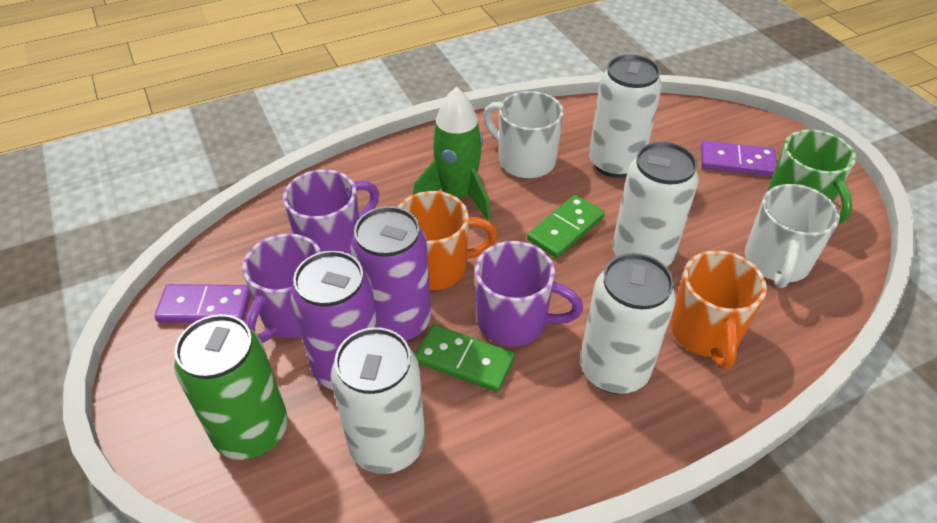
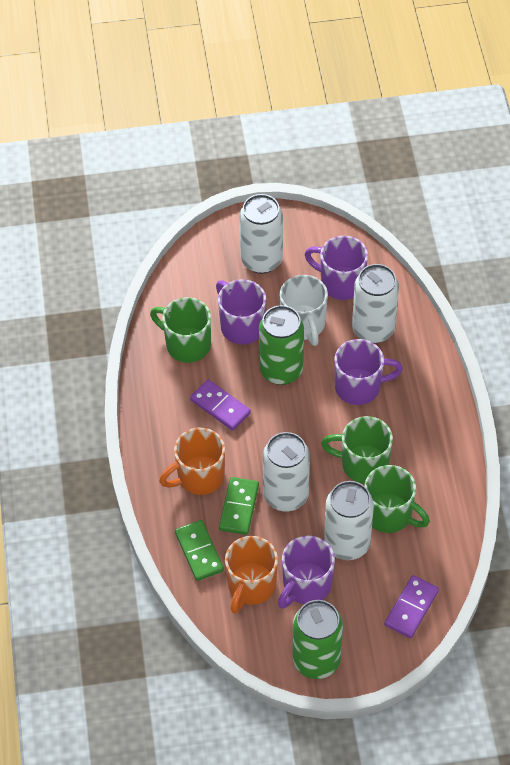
green can: [174,314,288,460] = 1 -> [259,305,304,385] [293,600,343,679] = 2
green mug: [767,130,856,224] = 1 -> [150,297,211,363] [321,416,393,483] [365,465,430,533] = 3
green rocket: [413,87,491,221] = 1 -> none = 0
purple can: [291,251,378,390] [350,206,431,342] = 2 -> none = 0
purple mug: [242,234,321,343] [283,169,379,255] [475,241,583,346] = 3 -> [216,279,266,344] [278,536,335,609] [305,236,368,300] [334,339,403,405] = 4
white mug: [483,91,564,178] [745,184,840,288] = 2 -> [280,275,328,346] = 1

